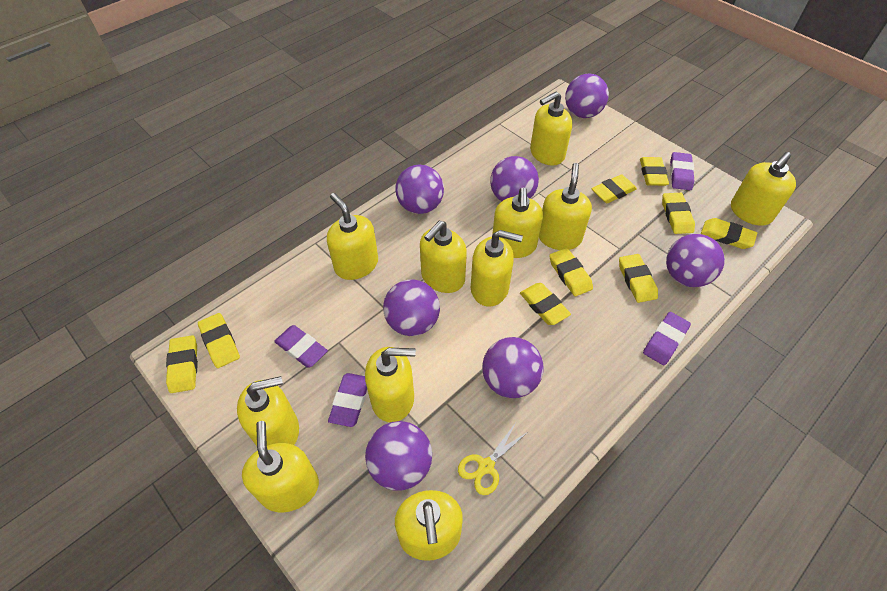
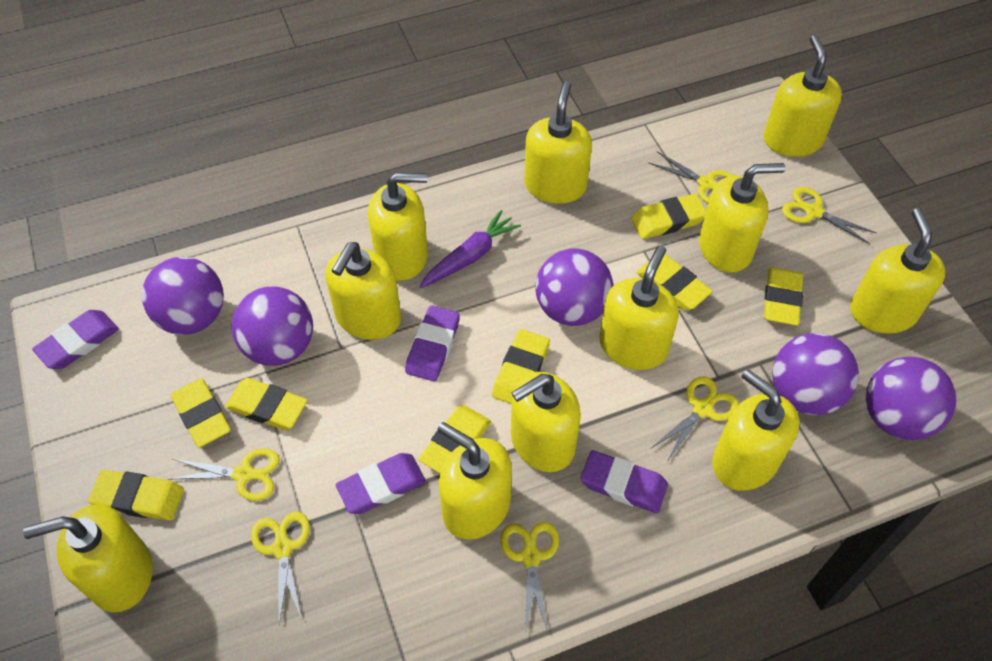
purple ball: [365,421,432,491] [383,279,440,336] [395,164,444,214] [482,337,544,398] [490,156,539,201] [565,74,609,118] [666,234,725,287] = 7 -> [142,257,224,335] [232,286,313,366] [535,249,613,326] [772,333,859,415] [866,357,956,440] = 5
purple carrot: none = 0 -> [420,210,521,288] = 1
yellow eraser: [166,335,198,393] [198,313,240,368] [520,283,571,325] [549,248,593,296] [592,174,637,203] [619,254,658,303] [640,157,669,186] [662,193,695,234] [701,218,757,249] = 9 -> [88,470,184,521] [171,379,231,447] [225,378,307,430] [418,405,491,473] [492,329,550,404] [631,194,706,239] [636,254,713,310] [764,267,803,326] = 8
yellow scissors: [458,423,529,495] = 1 -> [168,448,280,501] [251,512,310,624] [500,522,559,635] [649,151,734,203] [650,376,739,460] [782,187,877,244] = 6

